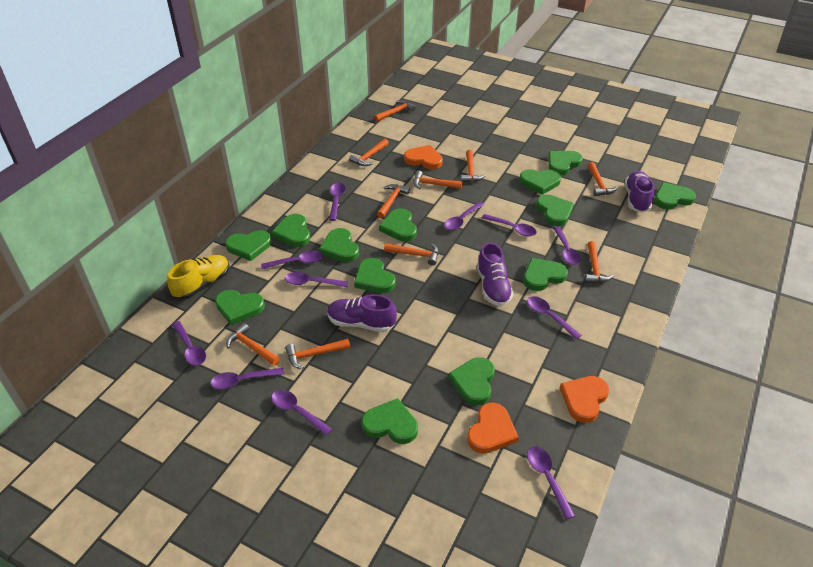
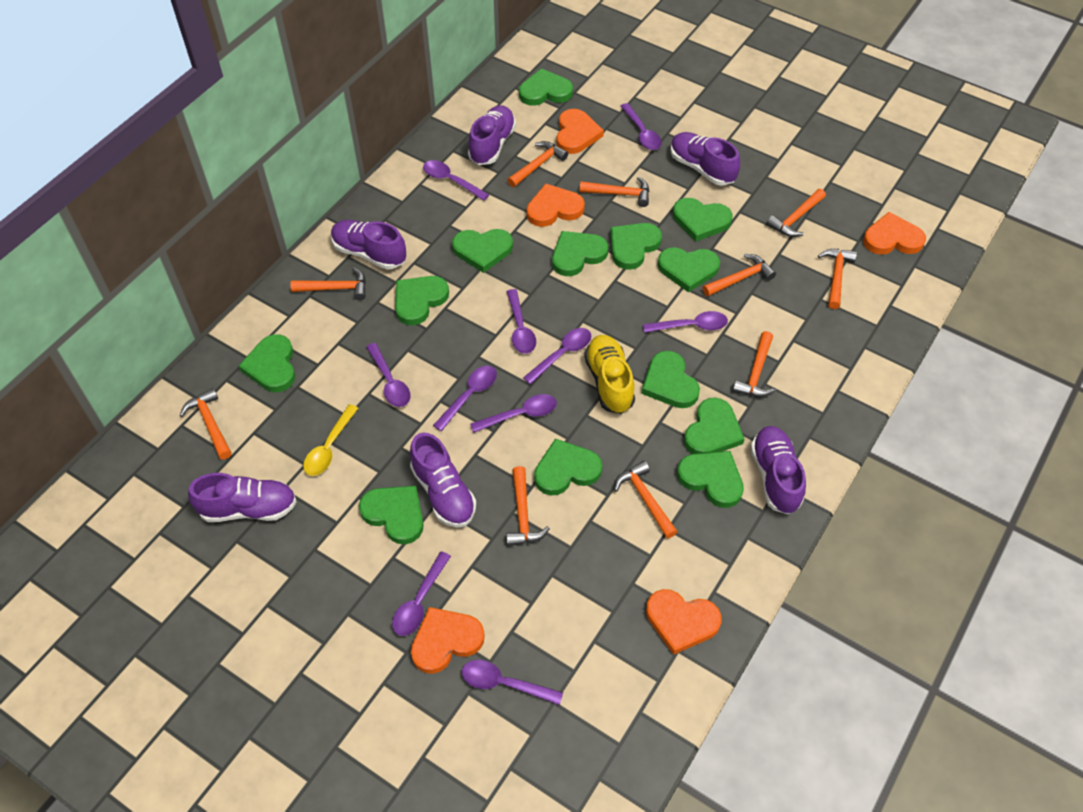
orange heart: [404,145,443,169] [467,403,519,454] [560,376,609,423] = 3 -> [411,607,485,674] [527,184,585,227] [556,109,604,154] [646,589,722,655] [863,212,926,255] = 5
purple shoe: [327,294,397,332] [477,242,514,306] [625,171,654,212] = 3 -> [188,473,297,522] [331,220,406,270] [410,433,476,528] [468,105,516,165] [670,132,740,186] [750,426,806,515] = 6
purple spoon: [172,321,206,365] [210,368,284,389] [261,251,323,269] [271,390,332,436] [285,272,348,287] [329,183,346,221] [444,202,484,230] [482,214,537,236] [527,296,581,339] [527,447,575,520] [553,226,581,265] = 11 -> [366,343,411,407] [392,551,451,636] [423,160,489,201] [433,366,497,431] [462,660,563,705] [470,394,557,433] [506,289,536,354] [523,328,591,384] [621,103,662,150] [643,311,728,333] = 10
yellow spoon: none = 0 -> [303,404,358,476] = 1

